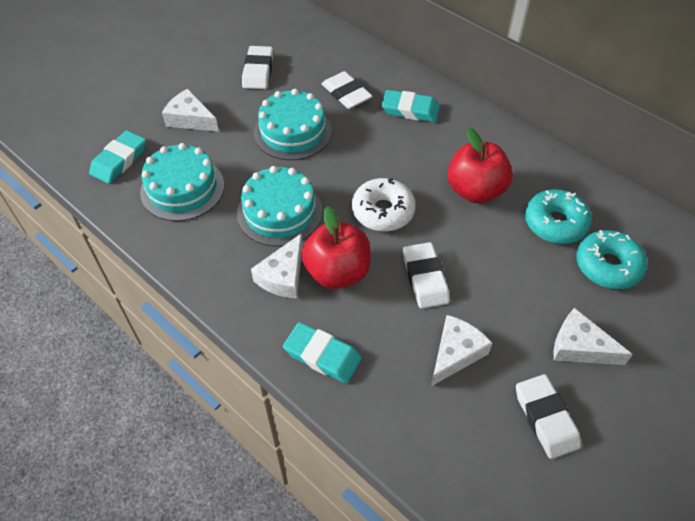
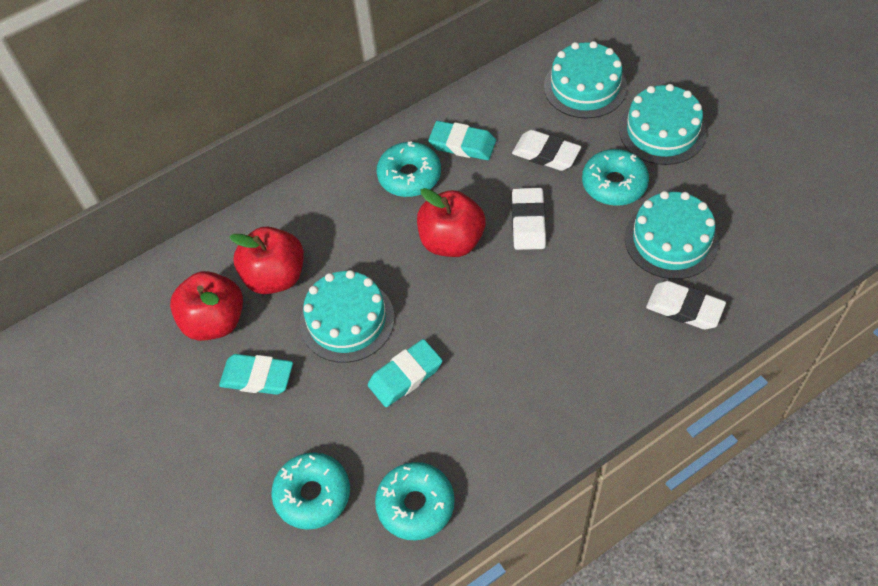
red apple: [301,207,371,289] [447,128,513,203] = 2 -> [170,271,243,341] [229,226,304,294] [417,188,486,257] = 3
turquoise cake: [140,143,224,221] [237,166,322,247] [254,89,332,160] = 3 -> [300,270,395,363] [544,41,627,119] [619,84,706,165] [625,191,719,279] = 4
turquoise donut: [525,189,592,244] [576,230,647,289] = 2 -> [271,452,350,530] [375,462,455,540] [377,141,441,197] [582,149,649,206] = 4
white cheese: [162,89,219,132] [251,234,302,299] [431,315,492,386] [554,308,633,365] = 4 -> none = 0
white donut: [352,178,416,231] = 1 -> none = 0
white eraser: [242,46,273,89] [322,71,373,109] [403,242,450,309] [516,374,581,459] = 4 -> [512,130,581,171] [512,188,546,250] [646,281,726,329] = 3

